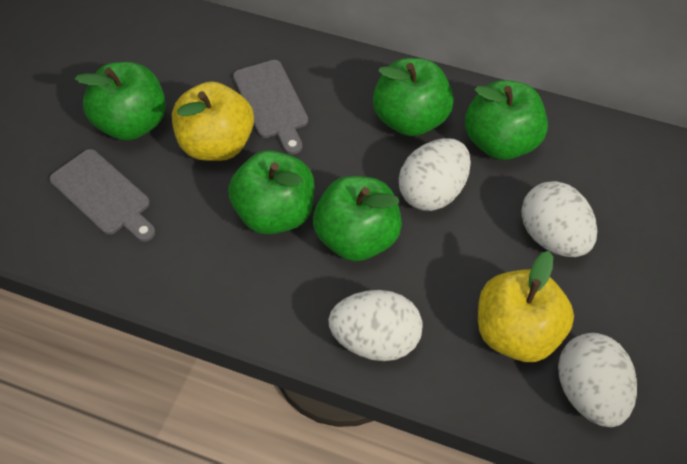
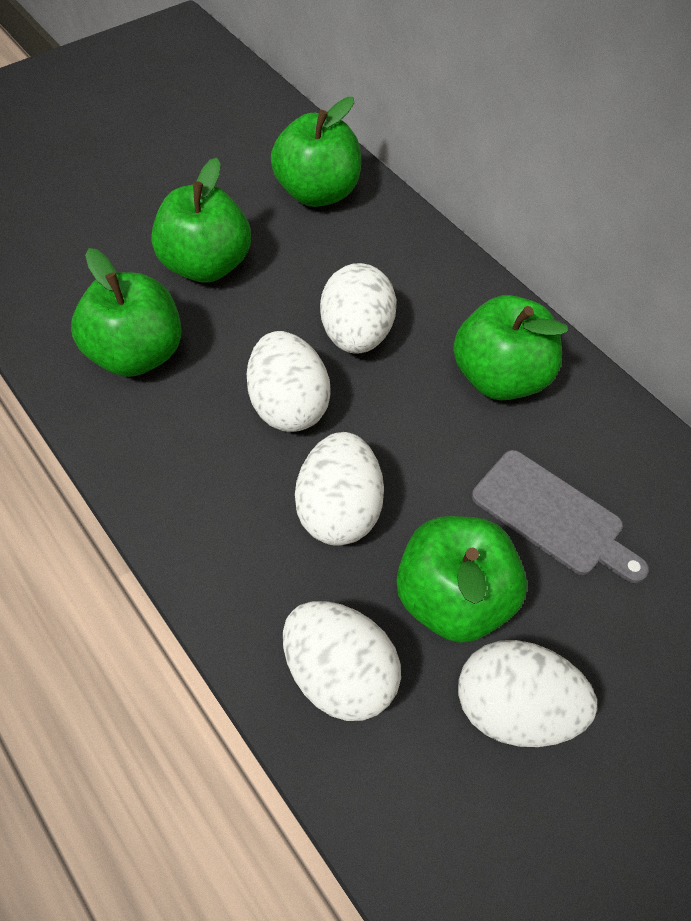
grey cutting board: [49,149,155,242] [233,60,308,155] = 2 -> [472,450,649,583] = 1
white egg: [328,290,422,361] [399,138,471,211] [521,181,597,257] [558,333,637,427] = 4 -> [247,331,331,432] [283,601,401,721] [295,432,384,546] [320,263,397,354] [458,640,597,747] = 5
yellow apple: [172,81,254,161] [478,251,574,362] = 2 -> none = 0

